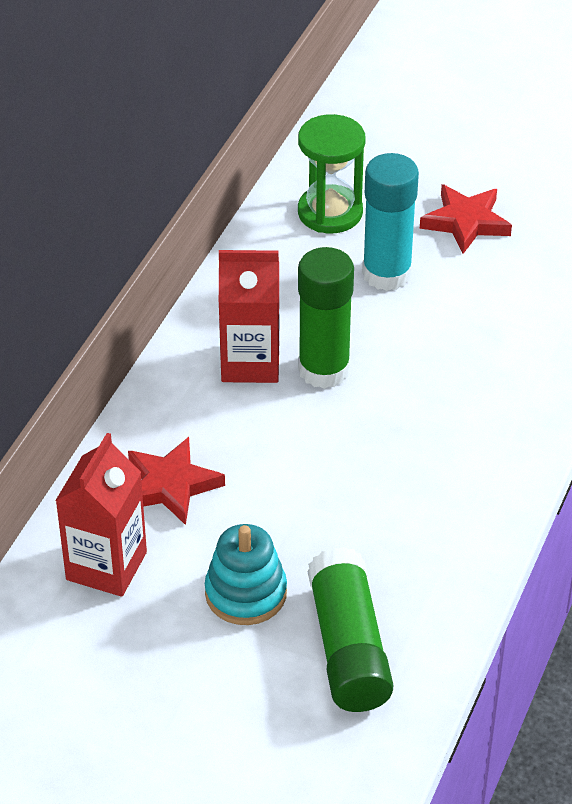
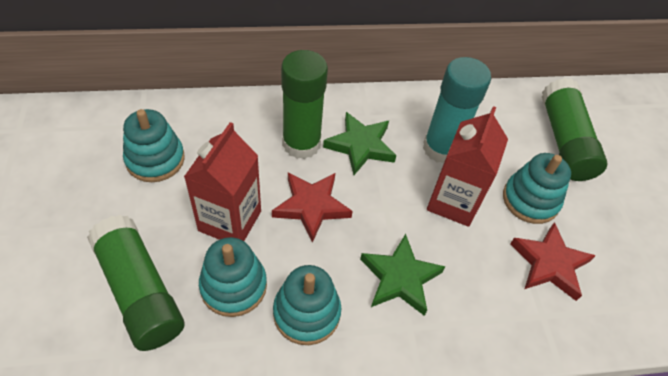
green glue stick: [298,247,354,389] [307,547,393,712] = 2 -> [87,215,184,351] [281,50,328,159] [542,78,607,181] = 3
green hourglass: [298,114,366,233] = 1 -> none = 0
green star: none = 0 -> [323,112,397,175] [360,234,446,316] = 2
turquoise stacking toy: [205,524,287,625] = 1 -> [123,109,185,182] [199,237,267,317] [273,265,341,345] [503,153,571,224] = 4

